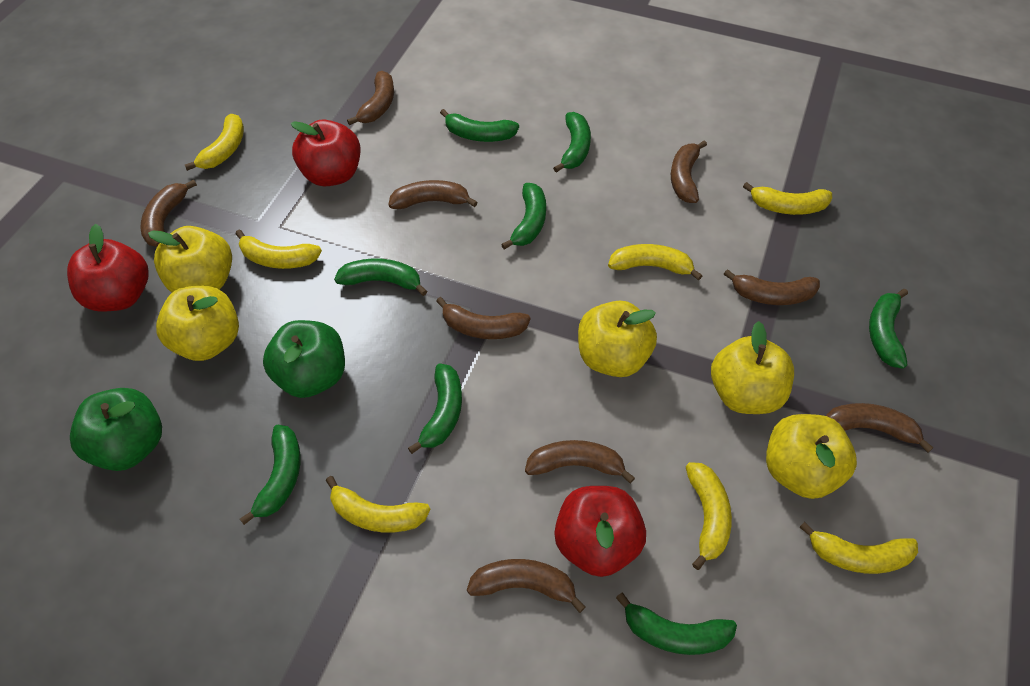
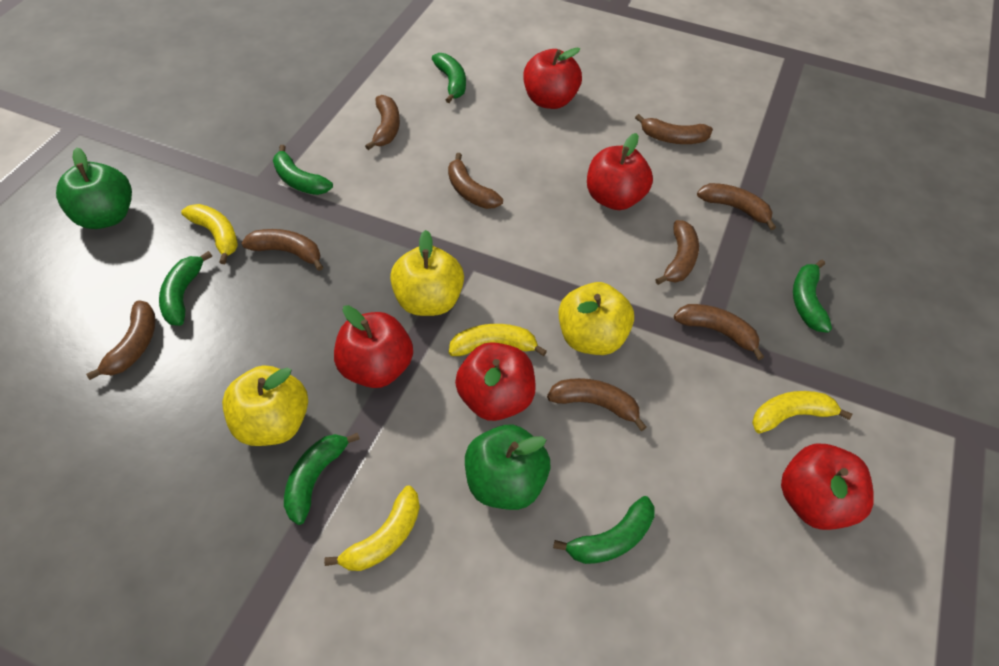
green banana: [240,425,301,525] [334,258,427,296] [408,364,462,454] [440,109,519,142] [501,183,546,250] [553,112,591,173] [616,593,737,655] [869,289,908,369] = 8 -> [159,251,212,326] [273,145,333,195] [284,433,360,525] [432,53,466,103] [553,496,655,564] [793,260,832,333] = 6
red apple: [67,224,148,312] [290,120,360,186] [554,486,646,577] = 3 -> [334,305,413,388] [455,342,536,421] [523,48,582,109] [587,133,653,210] [781,444,874,530] = 5
yellow apple: [148,226,232,292] [156,285,239,361] [578,301,657,377] [711,321,794,414] [766,414,857,499] = 5 -> [222,365,308,446] [390,230,464,316] [559,282,634,355] = 3
yellow banana: [184,114,244,171] [235,230,322,269] [326,476,431,533] [608,244,702,281] [686,462,732,570] [743,182,832,215] [799,522,918,574] = 7 -> [181,204,238,264] [324,486,420,571] [449,324,547,356] [752,391,852,434] = 4

